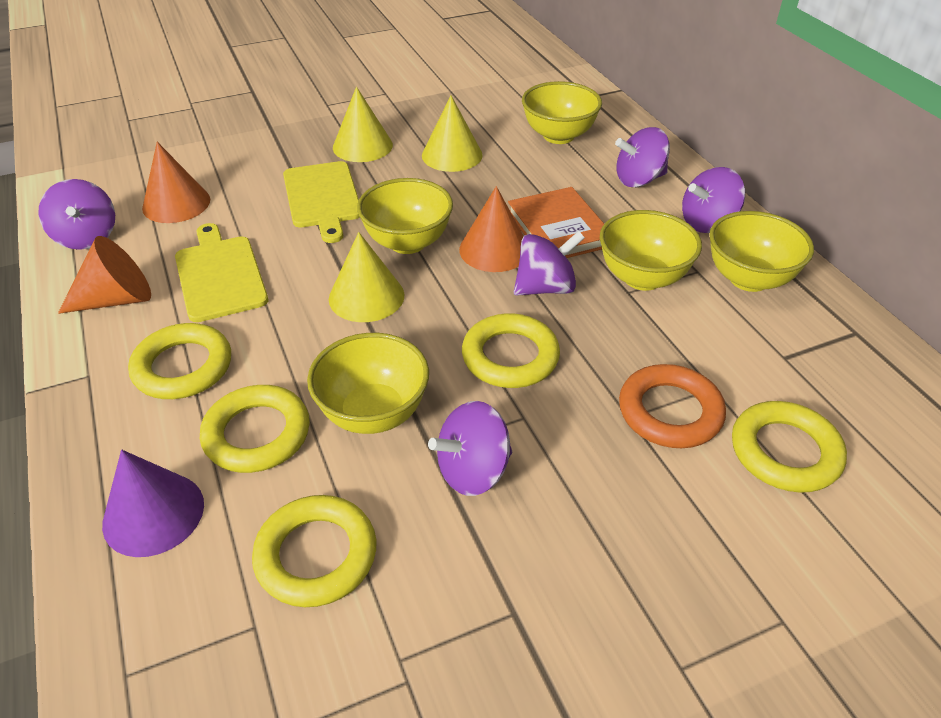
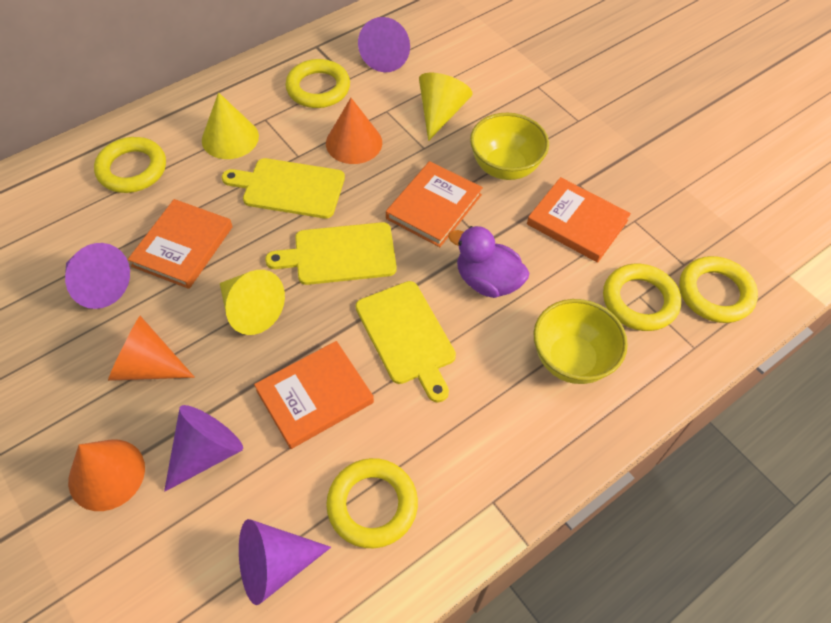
orange book: [508,187,604,258] = 1 -> [128,199,233,289] [254,341,374,449] [386,161,483,247] [527,177,631,263] = 4
orange ring: [619,364,726,448] = 1 -> none = 0
purple cone: [102,450,204,557] = 1 -> [65,243,130,309] [164,405,243,492] [239,519,331,605] [358,17,410,72] = 4
purple duck: none = 0 -> [448,226,529,298] = 1
purple spinning top: [38,179,115,250] [428,401,512,496] [514,231,585,296] [615,127,670,187] [682,167,745,233] = 5 -> none = 0
yellow bowl: [307,333,429,434] [357,178,453,254] [522,81,602,144] [600,210,702,291] [709,211,814,292] = 5 -> [470,113,549,180] [533,299,628,384] = 2
yellow cutting board: [175,223,268,322] [283,161,360,243] = 2 -> [222,158,345,219] [265,222,397,285] [356,281,456,402] = 3

